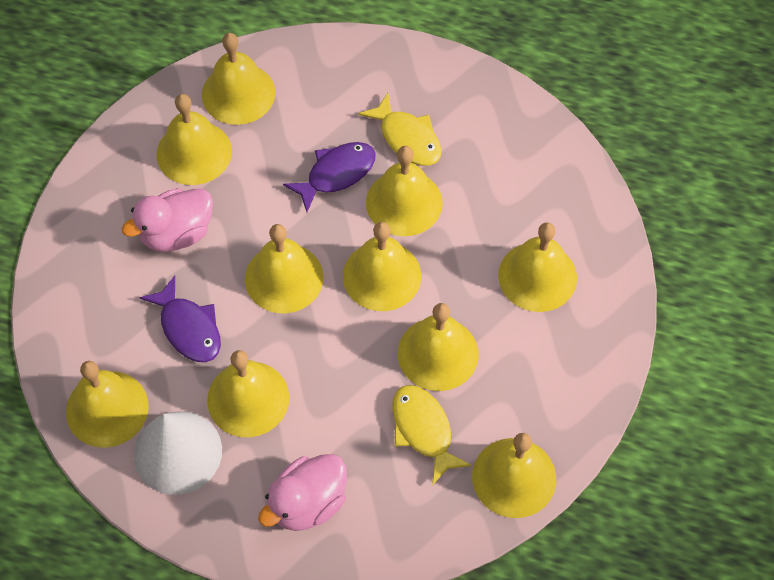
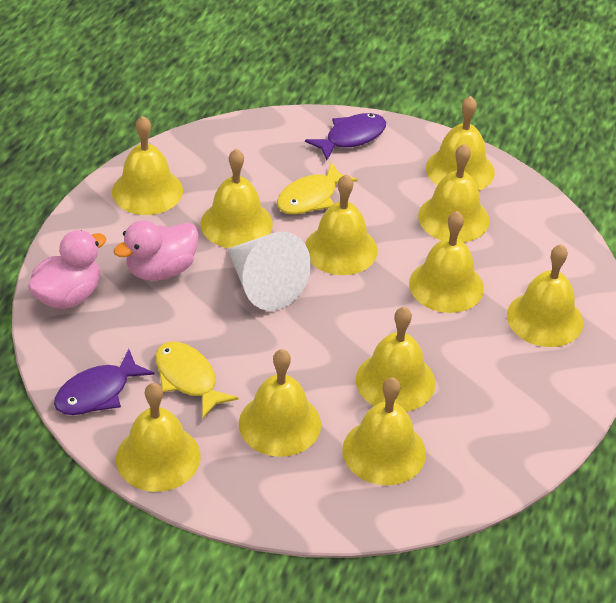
yellow bell: [66,361,149,448] [156,94,232,185] [202,33,275,125] [207,350,289,437] [245,224,324,313] [343,222,421,311] [366,146,443,236] [398,303,478,391] [472,433,556,518] [498,223,577,312] = 10 -> [112,116,183,215] [116,383,200,492] [201,149,273,248] [239,349,321,457] [305,174,378,275] [342,377,426,485] [356,307,435,412] [409,211,484,313] [418,144,490,242] [426,96,495,190] [507,244,583,347] = 11

